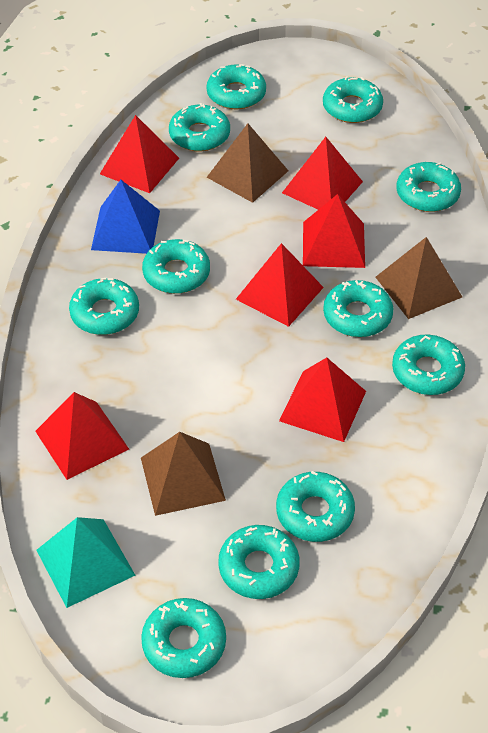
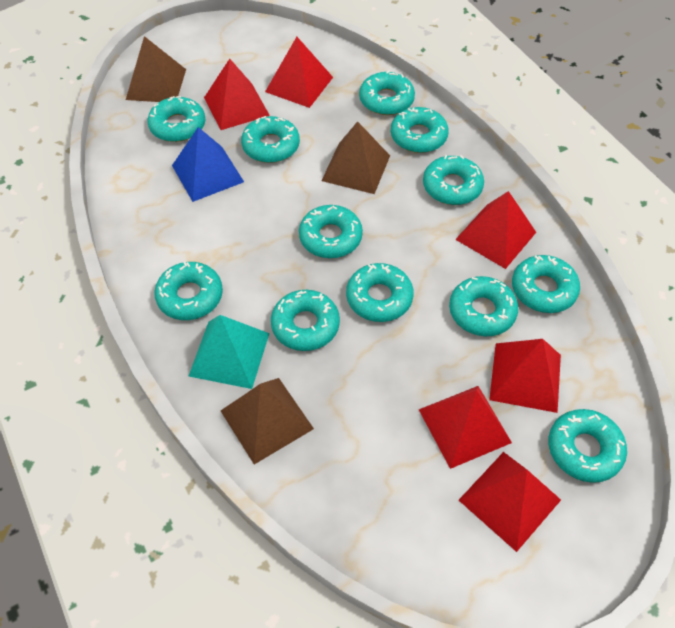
turquoise donut: [69,278,139,335] [141,598,226,678] [142,239,210,294] [169,103,230,151] [206,64,266,109] [218,525,300,599] [276,471,355,542] [323,76,383,123] [323,280,393,337] [392,335,465,395] [396,162,461,212] = 11 -> [147,96,205,142] [154,262,223,320] [241,116,300,163] [271,290,340,351] [299,205,363,258] [346,263,414,322] [359,70,415,115] [391,107,449,153] [423,155,484,205] [449,276,518,336] [512,255,580,313] [549,409,627,483] = 12

